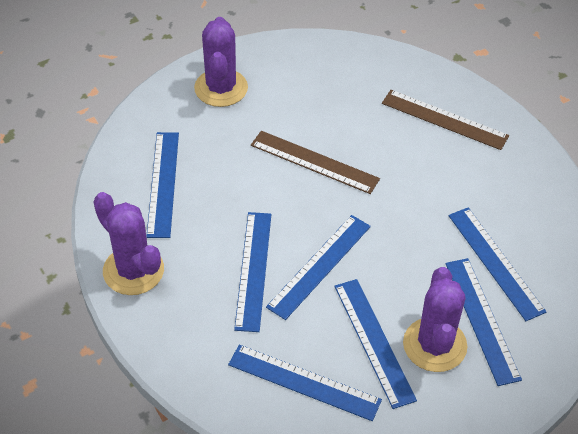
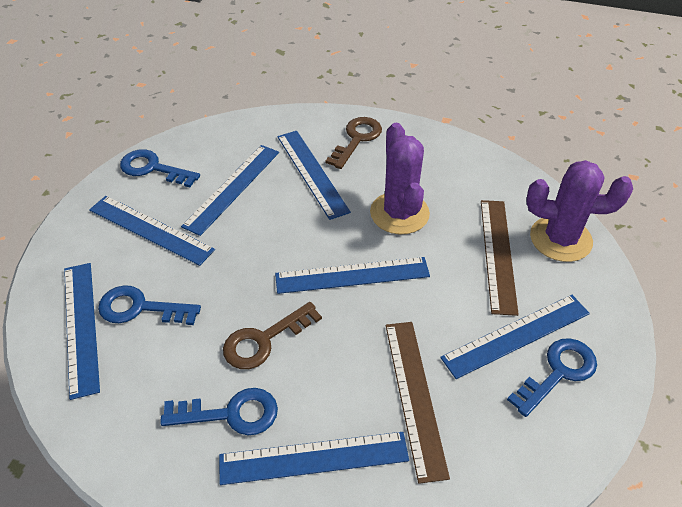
blue key: none = 0 -> [98,285,201,325] [120,149,200,188] [160,388,278,435] [507,338,597,417] = 4
brown key: none = 0 -> [223,302,322,369] [326,117,382,169] = 2
purple cactus: [93,192,164,295] [194,17,248,107] [403,267,467,372] = 3 -> [370,123,430,234] [527,160,633,262] = 2

